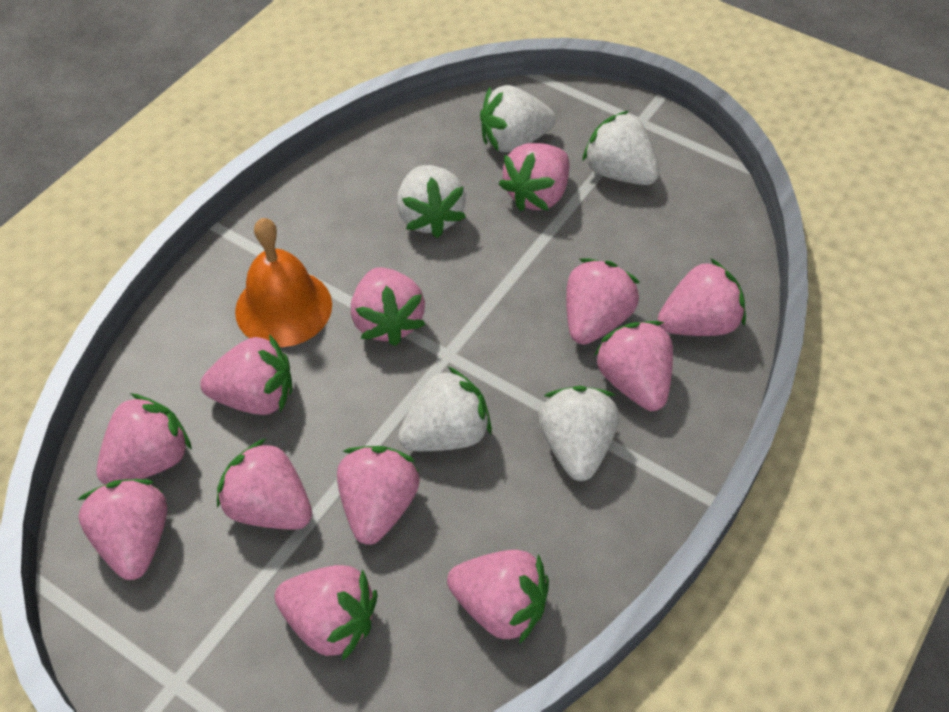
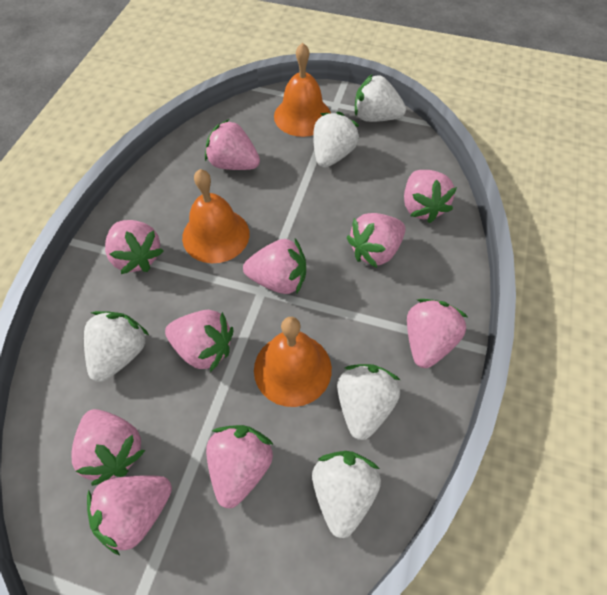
orange bell: [235,218,332,347] = 1 -> [182,169,250,263] [254,317,332,407] [274,42,331,137] = 3
pink strawberry: [77,479,167,580] [96,393,192,485] [200,334,292,415] [217,438,312,530] [274,565,378,661] [337,446,420,545] [351,267,425,346] [447,550,549,644] [499,143,569,211] [566,258,640,345] [594,321,673,411] [658,259,746,336] = 12 -> [72,409,145,486] [87,475,172,555] [105,220,163,274] [165,310,233,372] [205,119,260,170] [206,425,274,508] [243,238,306,294] [347,213,406,268] [404,170,457,223] [407,299,469,368] = 10

